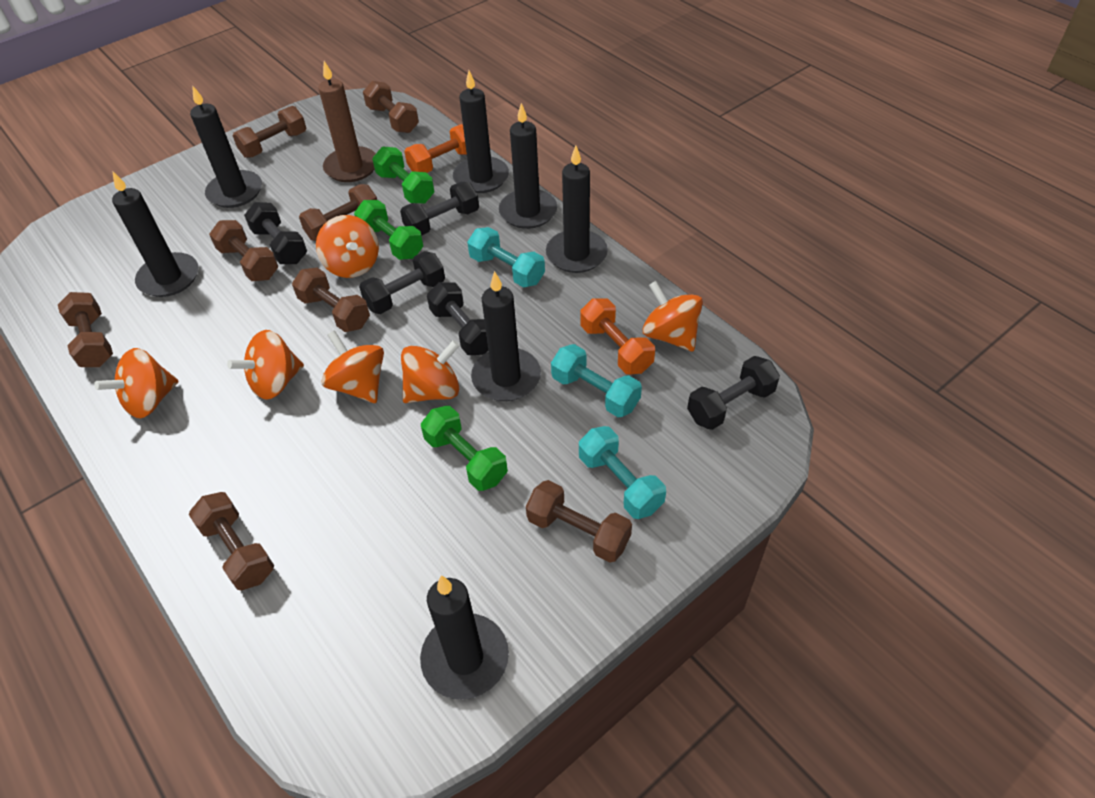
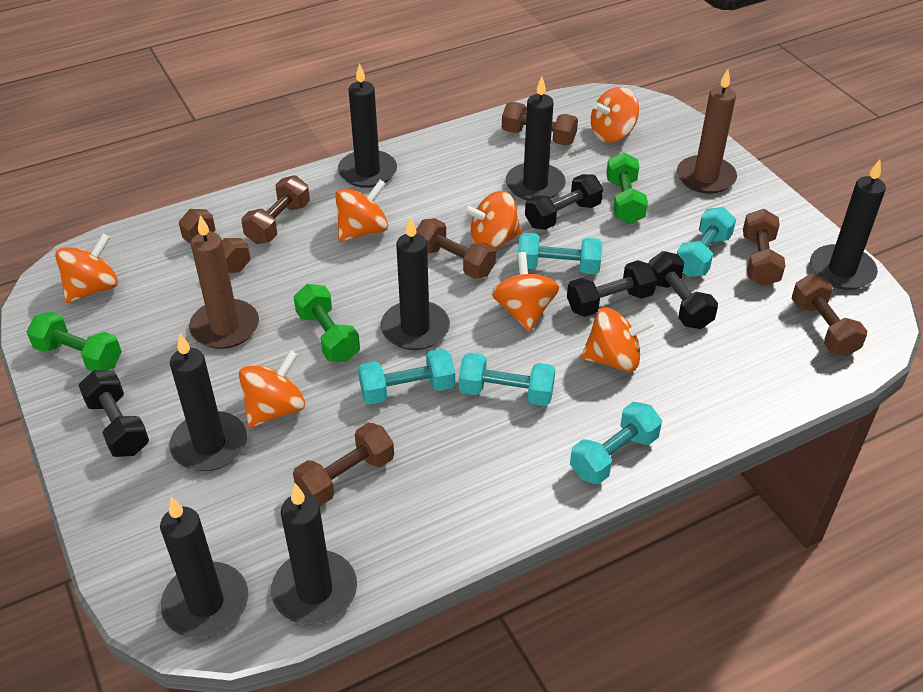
black dumbbell: [244,202,307,264] [359,251,445,314] [400,182,479,236] [427,282,488,355] [687,356,780,430] = 5 -> [78,370,149,457] [525,174,603,230] [567,260,657,317] [649,251,718,329] = 4
brown candle: [318,61,376,182] = 1 -> [189,215,259,349] [677,69,737,194] = 2
brown dumbbell: [58,292,113,367] [188,492,274,591] [209,220,278,281] [232,106,306,158] [292,268,370,332] [299,184,377,241] [363,81,419,133] [526,480,632,563] = 8 -> [179,209,250,273] [241,175,310,244] [293,423,394,506] [416,218,496,279] [502,102,578,145] [743,209,785,286] [792,274,867,356] = 7
orange dumbbell: [404,124,467,173] [580,298,655,375] = 2 -> none = 0
orange spinning top: [94,348,178,418] [227,330,304,400] [316,215,379,278] [321,330,384,403] [401,340,460,403] [643,281,703,351] = 6 -> [55,234,118,303] [239,350,305,428] [335,180,388,242] [463,191,522,249] [492,252,559,332] [581,307,655,372] [591,87,639,142] = 7
turquoise dumbbell: [467,227,545,288] [551,344,642,417] [579,426,666,519] = 3 -> [358,349,455,405] [459,353,555,406] [517,233,602,274] [570,402,662,484] [677,207,736,277] = 5

